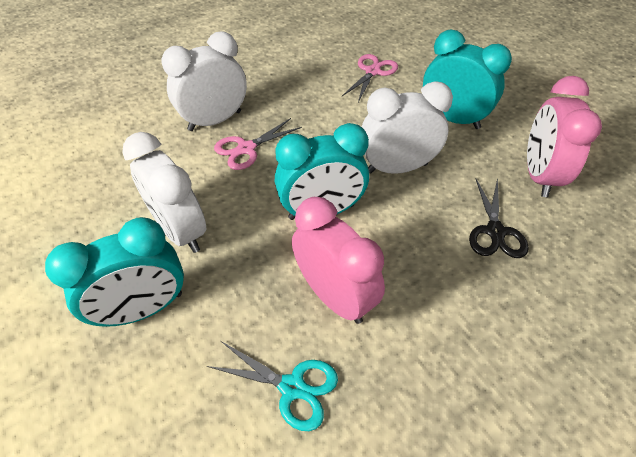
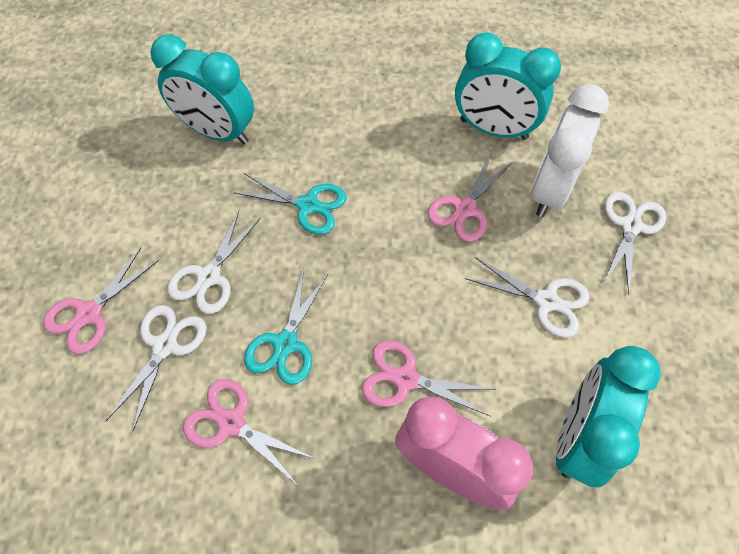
black scissors: [469,178,529,258] = 1 -> none = 0
pink clock: [292,197,385,324] [527,76,602,197] = 2 -> [395,396,533,510] = 1
pink scissors: [214,118,302,170] [342,54,398,102] = 2 -> [43,248,159,354] [183,379,315,484] [362,340,496,416] [428,153,513,242] = 4
turquoise scissors: [207,341,338,431] = 1 -> [233,173,347,234] [244,268,328,385] = 2
white clock: [122,132,206,253] [161,31,247,131] [362,81,453,174] = 3 -> [531,84,609,217] = 1
white scissors: none = 0 -> [106,305,207,432] [167,211,261,314] [465,257,590,338] [603,192,666,294] = 4

